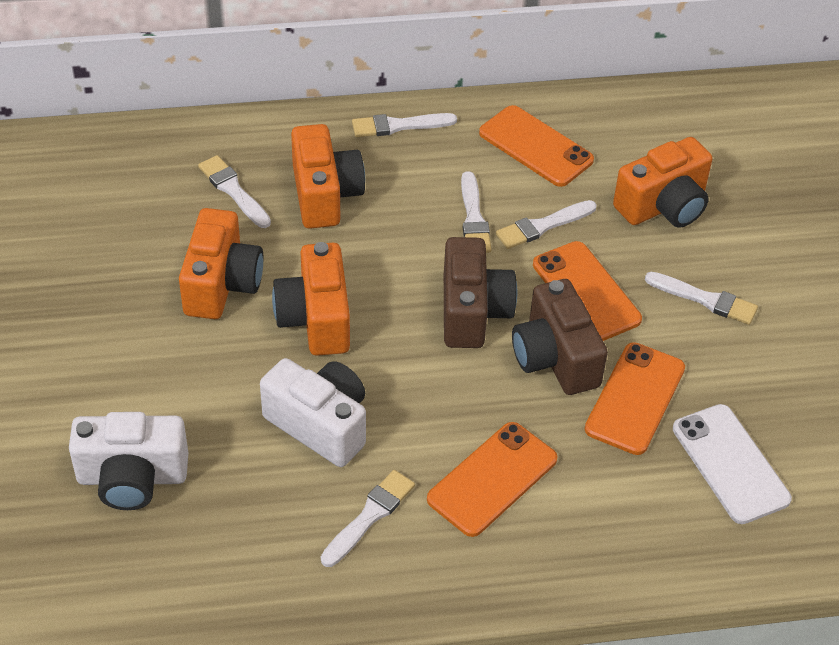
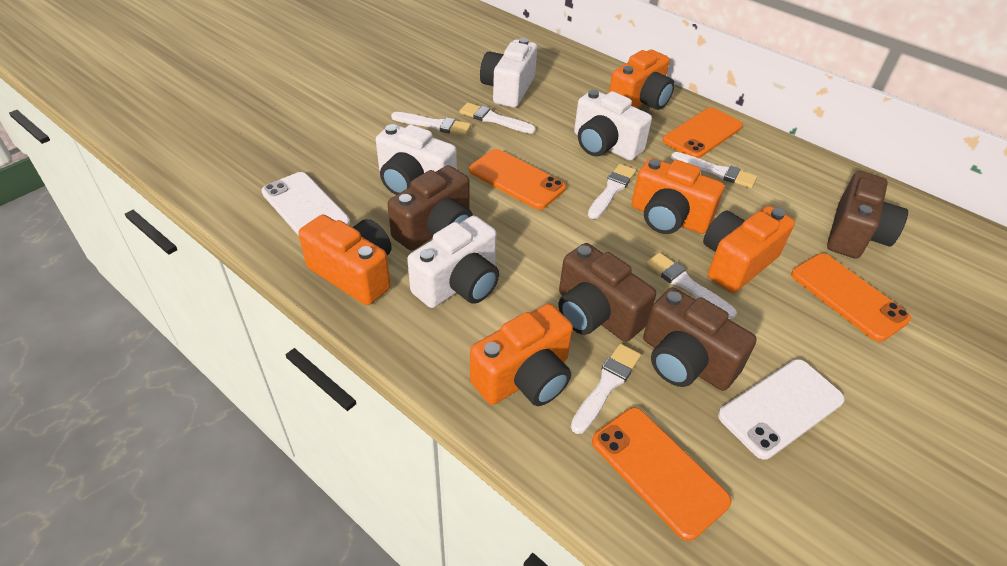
brown camera: [444,237,517,348] [512,279,608,395] = 2 -> [388,165,473,250] [559,243,656,342] [643,287,757,391] [827,171,908,259] = 4
orange camera: [179,208,263,319] [272,242,350,356] [291,124,365,229] [613,137,713,228] = 4 -> [298,214,391,305] [470,303,573,406] [609,50,675,110] [631,158,724,234] [703,206,795,293] = 5
white camera: [69,412,188,510] [260,358,366,467] = 2 -> [376,124,457,195] [407,216,499,308] [480,38,537,108] [574,90,652,160] = 4
white phone: [673,404,792,524] = 1 -> [261,172,350,236] [718,359,845,460] = 2

